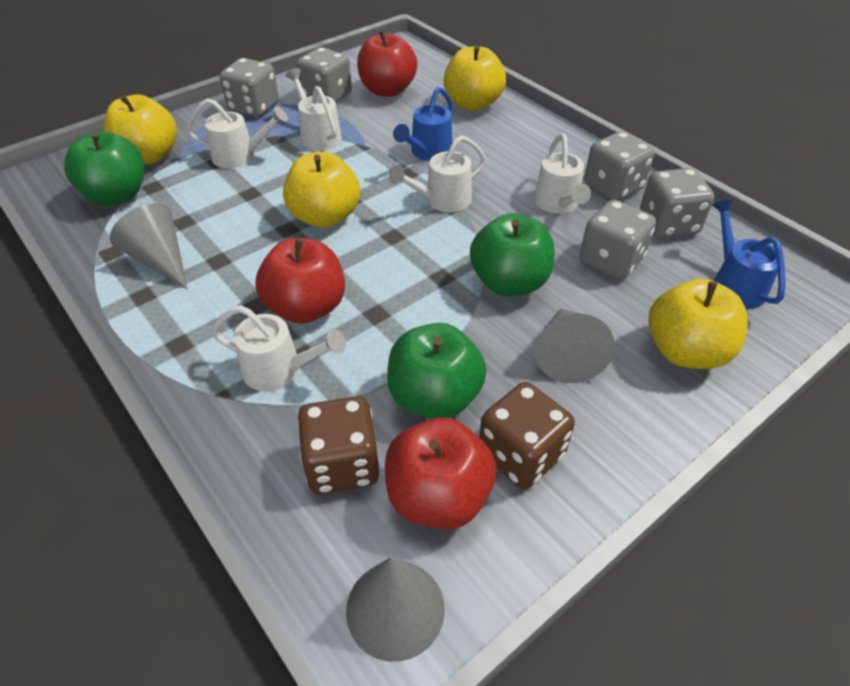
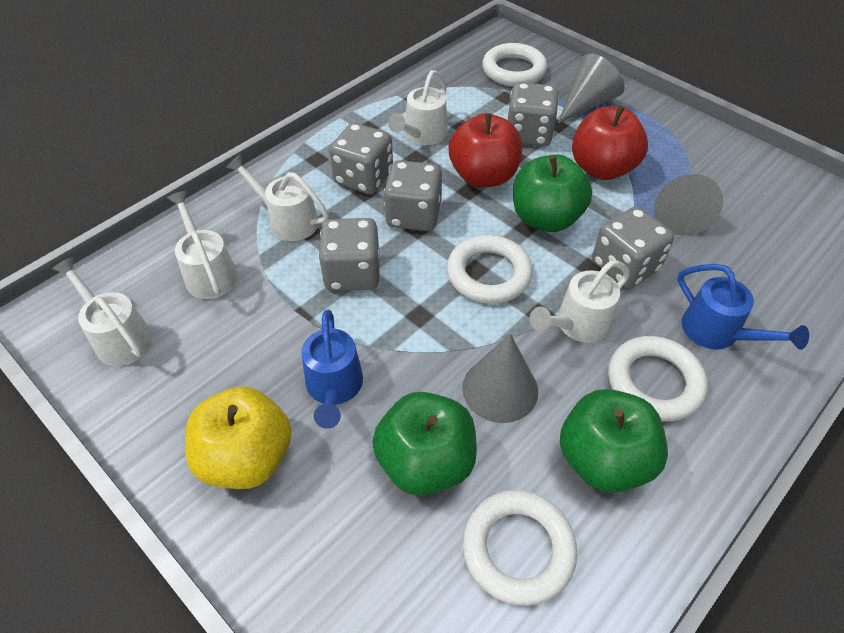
brown dice: [297,396,380,494] [479,382,575,489] = 2 -> none = 0
red apple: [255,238,345,324] [357,30,417,97] [385,418,497,529] = 3 -> [449,113,522,188] [572,106,648,180] = 2
white ring: none = 0 -> [447,235,533,304] [463,490,577,606] [482,43,547,86] [608,336,708,422] = 4
yellow apple: [103,94,177,164] [283,152,360,228] [444,45,506,111] [649,279,748,369] = 4 -> [185,387,292,489] = 1

